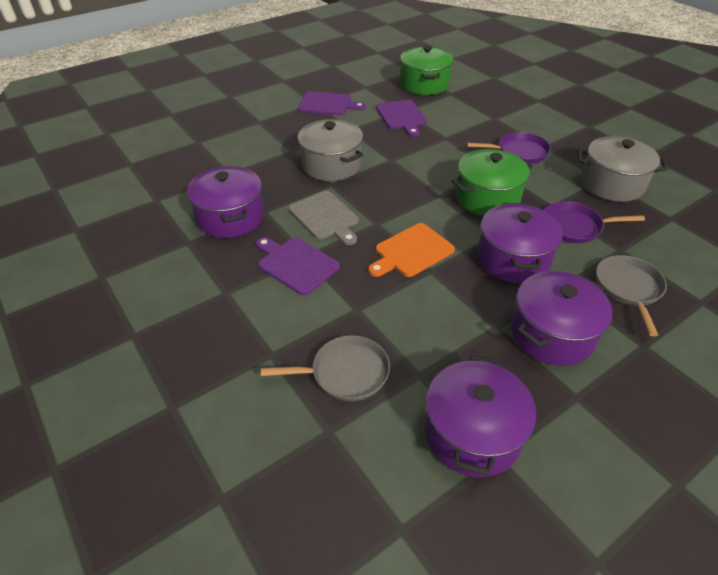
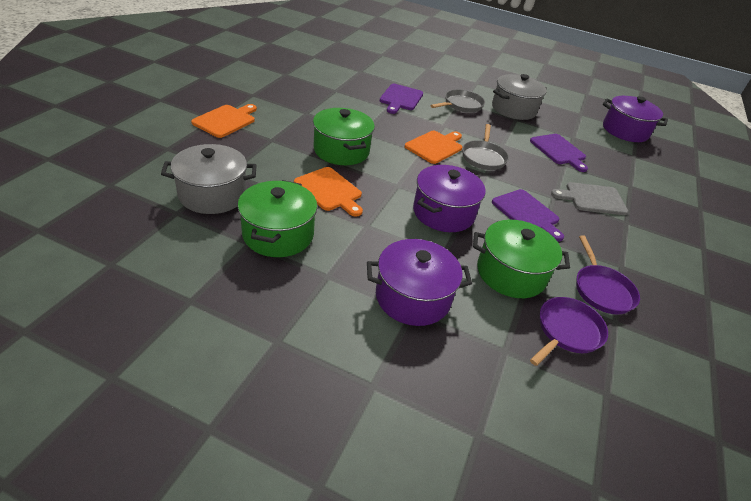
green pot: [400,45,453,95] [451,149,533,216] = 2 -> [238,180,317,257] [313,108,375,165] [473,220,570,298] = 3
orange cutting board: [368,223,455,277] = 1 -> [191,104,257,138] [294,167,363,217] [405,131,462,164] = 3
purple pot: [187,166,264,238] [425,355,536,477] [477,203,563,283] [511,271,613,366] = 4 -> [367,239,472,326] [413,165,486,232] [603,96,668,142] = 3

